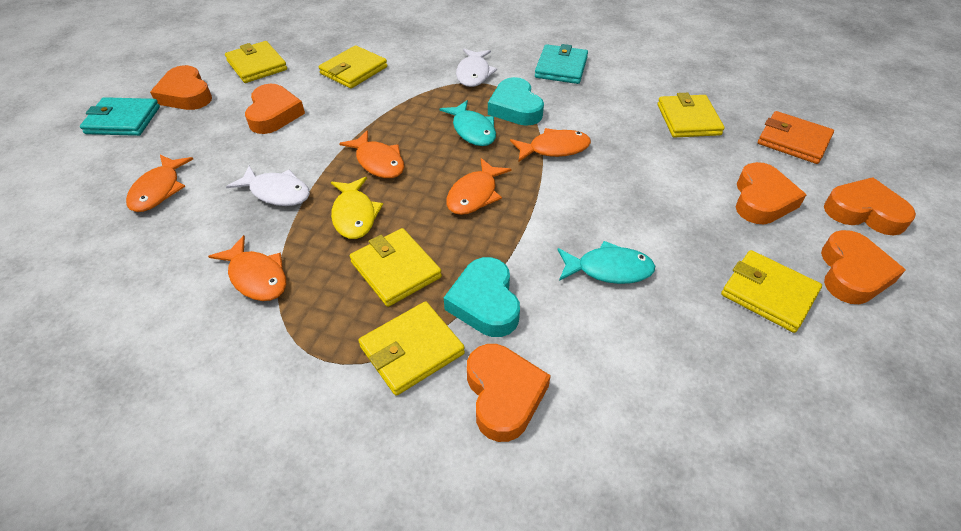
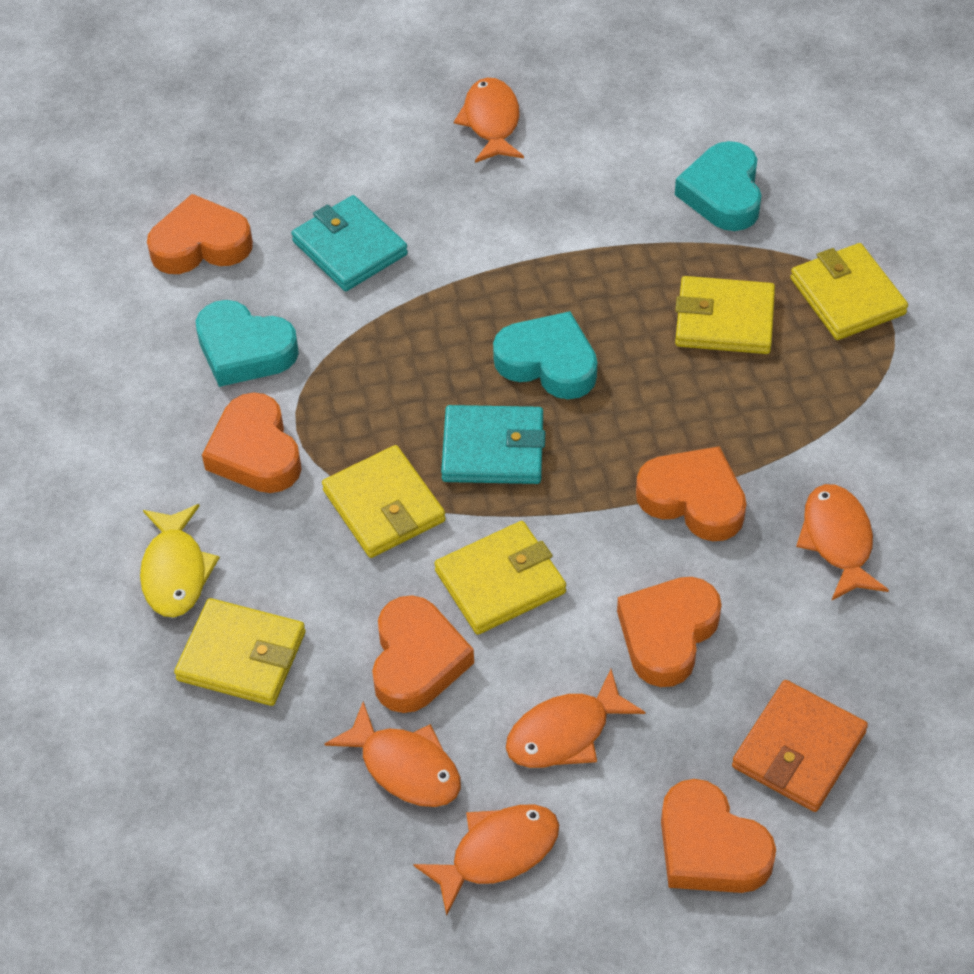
turquoise fish: [440,100,496,146] [558,241,655,284] = 2 -> none = 0
turquoise heart: [444,257,520,337] [488,77,544,126] = 2 -> [196,300,299,387] [493,311,597,399] [675,141,762,231] = 3
white fish: [226,166,310,206] [456,49,497,87] = 2 -> none = 0
yellow wallet: [225,41,287,83] [319,45,387,89] [350,228,442,307] [358,301,465,396] [657,93,725,138] [721,250,822,333] = 6 -> [174,598,306,706] [322,445,446,558] [434,521,566,635] [675,276,775,354] [790,243,908,340] = 5

